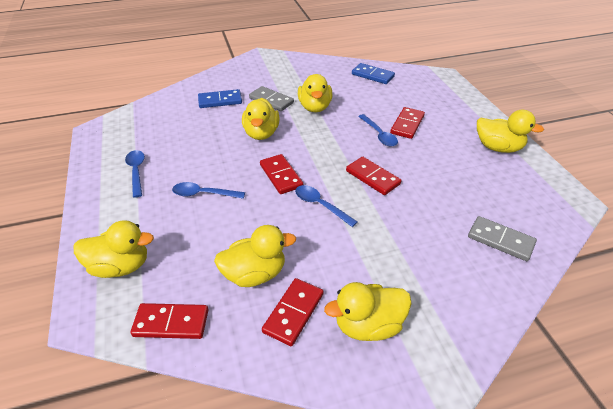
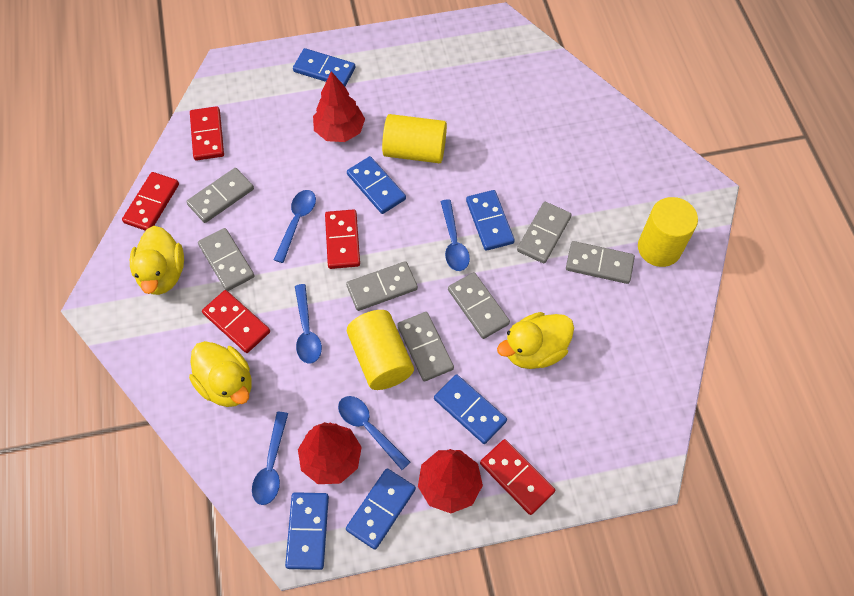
blue domino: [198,89,242,108] [352,63,395,84] = 2 -> [285,492,329,570] [293,48,355,86] [346,469,416,550] [347,156,406,214] [434,374,507,444] [466,190,515,251] = 6
blue spoon: [125,150,145,198] [172,182,245,199] [295,185,357,227] [358,114,398,146] = 4 -> [252,412,288,505] [274,190,316,263] [295,284,322,364] [338,396,410,470] [440,199,470,271] = 5
grey domino: [249,86,294,111] [468,216,537,261] = 2 -> [186,168,254,223] [198,228,255,291] [346,261,418,311] [397,312,454,382] [448,272,510,339] [517,202,572,263] [566,241,635,284] = 7
red tree: none = 0 -> [298,422,362,484] [313,71,365,142] [418,449,483,513] = 3
yellow cylinder: none = 0 -> [347,310,414,390] [382,114,447,163] [638,197,698,267] = 3
yellow duck: [74,220,154,278] [214,225,296,287] [242,98,279,140] [298,74,332,112] [324,282,412,341] [477,110,544,153] = 6 -> [130,226,184,295] [189,341,251,407] [497,312,574,369] = 3

